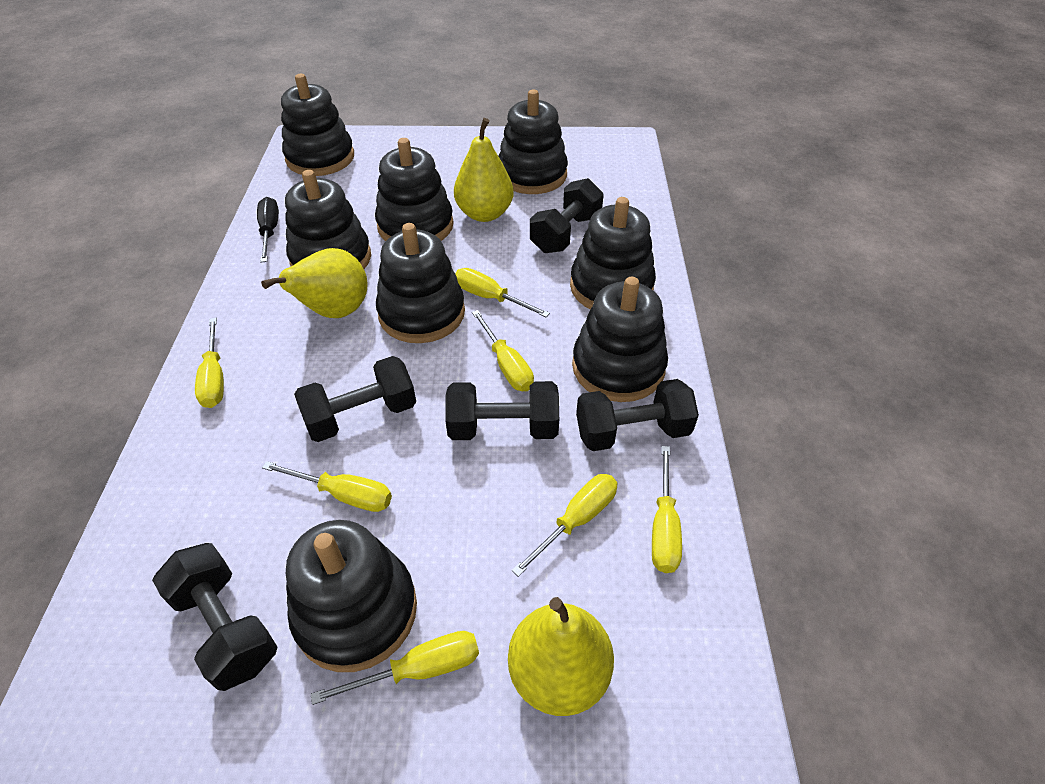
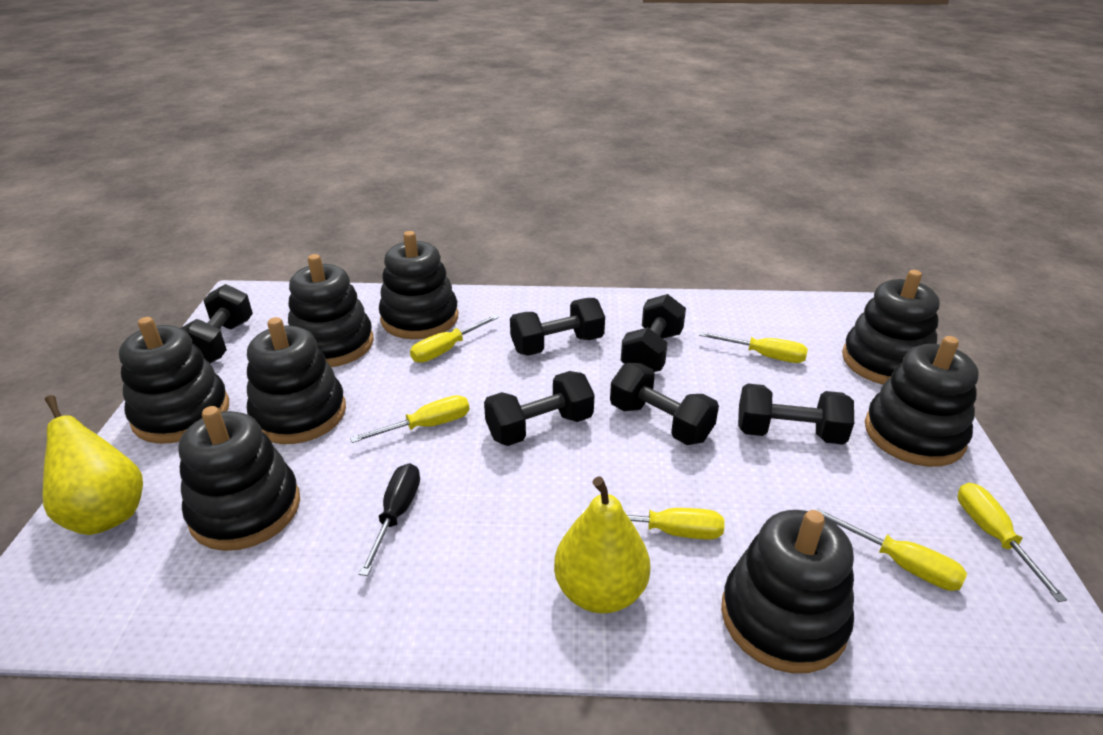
black dumbbell: [152,543,277,691] [294,356,416,442] [445,381,559,440] [530,178,604,253] [576,379,699,451] = 5 -> [181,284,253,364] [484,371,594,446] [510,298,605,356] [610,363,719,445] [621,294,686,372] [738,384,854,444] = 6
yellow pear: [261,248,368,318] [454,118,514,222] [508,597,614,716] = 3 -> [42,395,143,535] [554,477,650,613] = 2
yellow screwdriver: [195,318,224,408] [262,461,392,512] [311,631,479,705] [455,268,550,317] [472,310,534,391] [512,474,617,577] [652,446,682,573] = 7 -> [350,395,470,443] [410,315,499,363] [582,508,724,540] [699,332,808,363] [816,508,967,591] [958,483,1067,602] = 6

